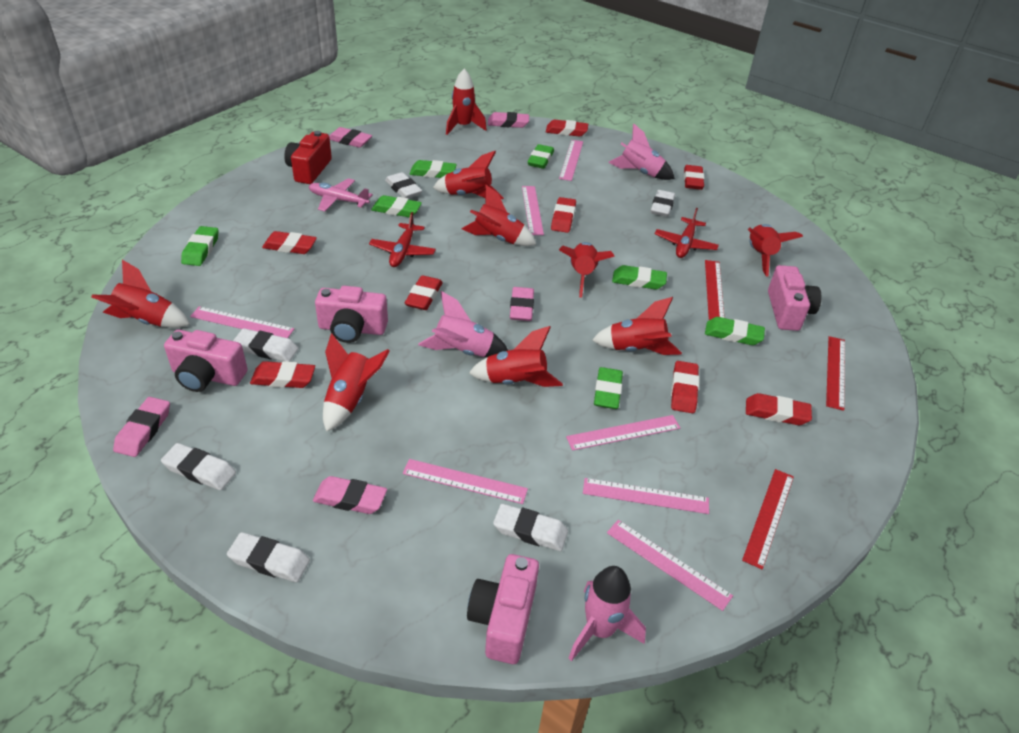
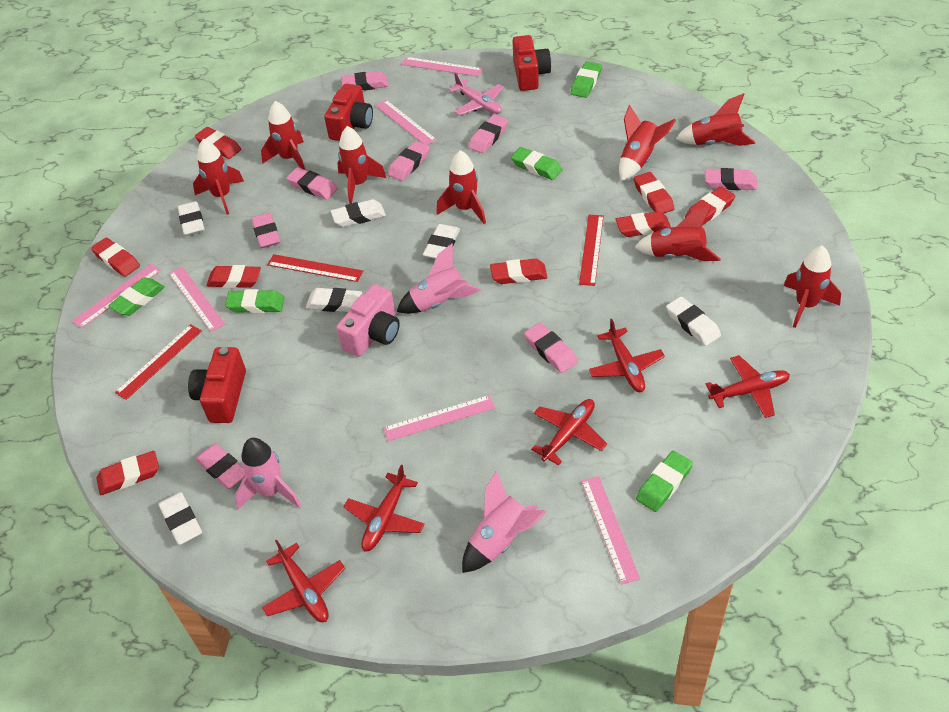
green eraser: [181,226,219,266] [371,195,422,217] [410,160,457,178] [527,144,554,169] [594,367,623,409] [612,265,667,289] [705,317,765,345] = 7 -> [108,277,165,316] [225,289,285,313] [511,147,562,180] [571,61,602,98] [636,451,693,512] = 5
pink camera: [164,330,248,392] [315,286,388,343] [467,554,539,664] [768,265,821,331] = 4 -> [336,284,400,357] = 1
pink eraser: [113,397,170,457] [313,476,387,514] [329,127,372,148] [488,112,529,128] [510,287,534,321] = 5 -> [195,443,245,489] [251,213,280,248] [286,167,338,200] [341,71,389,91] [388,141,430,181] [469,114,508,153] [524,323,578,373] [705,168,757,190] = 8
pink ruler: [190,306,294,338] [403,459,528,504] [522,186,544,235] [559,140,583,181] [566,415,680,451] [583,478,709,514] [607,520,733,611] = 7 -> [72,264,161,329] [169,267,225,332] [375,100,437,145] [383,395,495,441] [402,57,483,77] [581,476,640,584] = 6
red camera: [284,131,332,184] = 1 -> [188,347,246,423] [324,83,373,141] [512,35,551,91] = 3
red plane: [369,212,436,267] [655,208,719,258] = 2 -> [262,540,345,622] [344,465,425,552] [531,399,607,465] [589,319,665,392] [706,355,790,418] = 5
red rocket: [91,260,190,328] [323,333,390,432] [433,151,504,199] [446,69,487,135] [462,184,537,246] [469,326,563,387] [559,242,615,298] [592,297,682,355] [748,224,803,277] = 9 -> [193,139,244,215] [261,101,305,170] [337,126,386,204] [436,150,486,224] [619,105,676,181] [634,206,721,261] [676,93,755,146] [783,246,841,328] = 8

